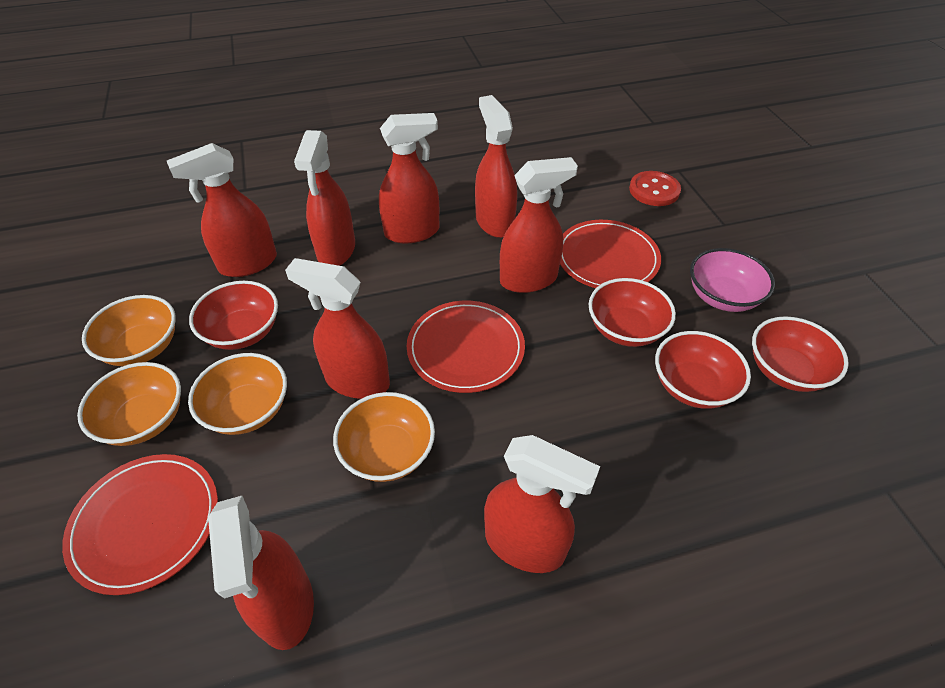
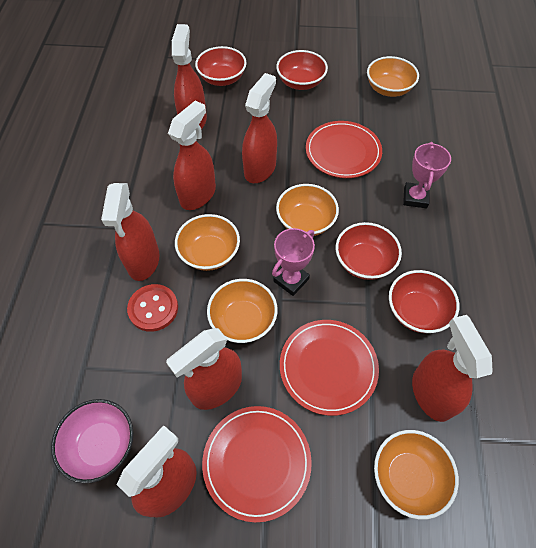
orange bowl: [77,362,181,446] [82,295,176,366] [188,353,287,435] [333,392,435,482] = 4 -> [175,214,240,271] [207,279,278,343] [276,184,339,236] [367,56,419,97] [374,430,459,520] = 5
pink trophy: none = 0 -> [272,228,315,296] [403,142,451,208] = 2
red spray bottle: [167,143,277,277] [208,496,314,650] [285,258,390,399] [294,130,355,266] [379,113,439,244] [475,95,517,238] [484,435,600,573] [500,157,578,293] = 8 -> [101,183,160,281] [117,425,197,518] [166,328,242,410] [168,100,216,210] [172,24,207,129] [242,73,277,183] [412,315,493,422] = 7

